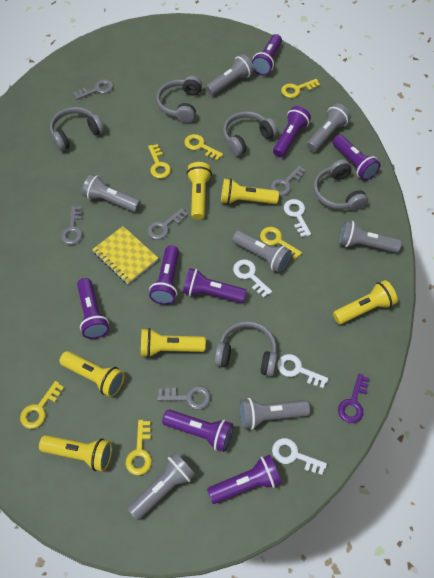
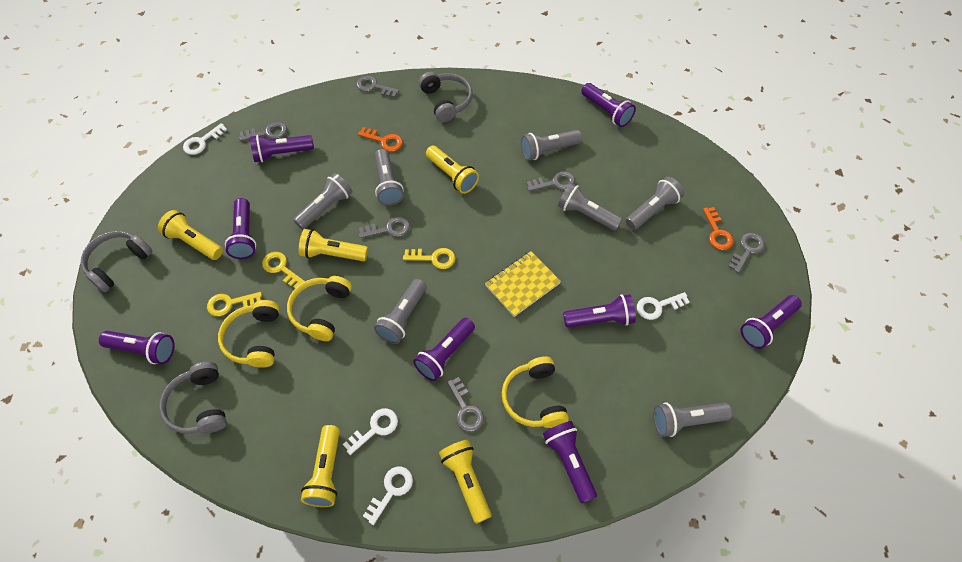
grey headphones: [50,107,104,151] [157,76,202,123] [214,321,277,376] [223,111,278,156] [314,159,368,211] = 5 -> [81,231,153,292] [159,362,227,434] [419,72,473,122] = 3
grey key: [61,206,83,245] [74,79,113,100] [147,208,188,240] [157,386,211,410] [270,165,307,196] = 5 -> [239,122,287,141] [356,76,399,98] [359,217,410,238] [447,377,484,432] [527,171,575,191] [728,233,765,273] = 6
orange key: none = 0 -> [358,127,403,152] [703,207,734,250] = 2
purple key: [338,374,370,423] = 1 -> none = 0
yellow flashlight: [39,435,112,471] [59,351,125,397] [141,328,206,358] [187,162,212,220] [221,178,279,204] [333,280,398,324] = 6 -> [158,210,223,260] [299,229,368,261] [301,425,340,507] [426,146,479,194] [439,440,492,524] = 5
yellow headphones: none = 0 -> [218,300,279,368] [287,276,352,341] [502,356,569,428] = 3
yellow key: [20,381,64,429] [126,420,152,475] [148,144,171,179] [184,134,223,161] [260,227,302,260] [281,79,320,98] = 6 -> [207,292,262,316] [262,252,305,288] [403,248,456,269] = 3

